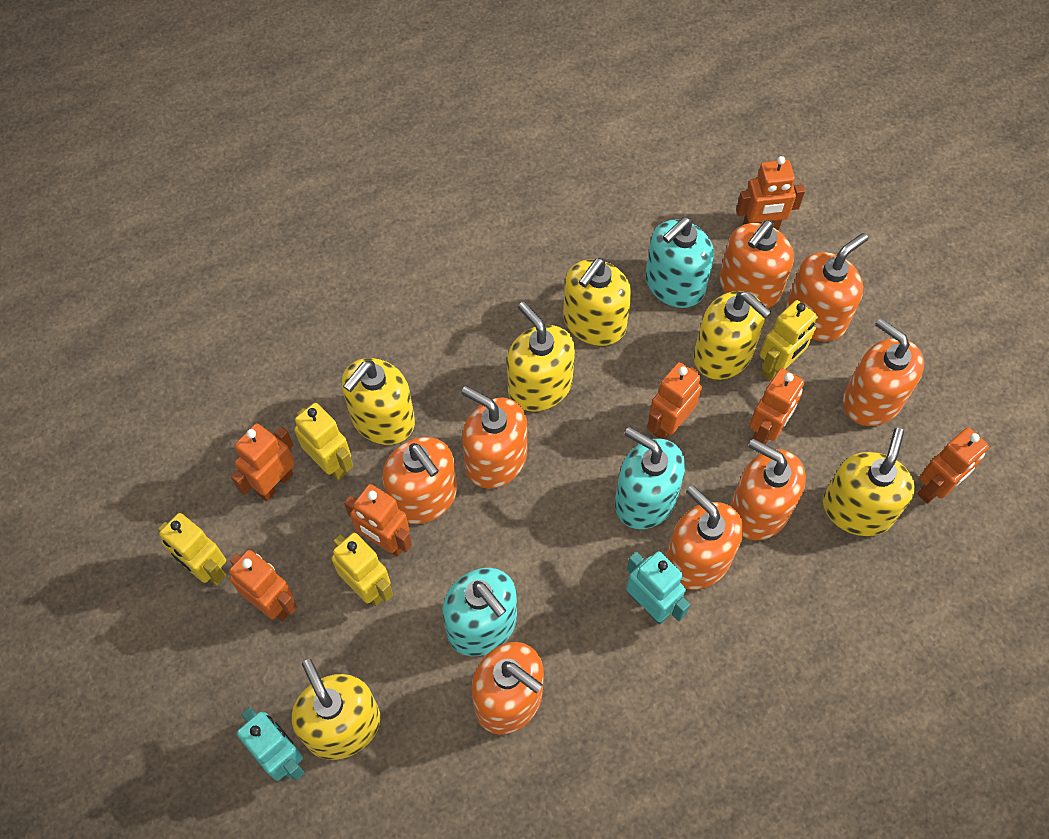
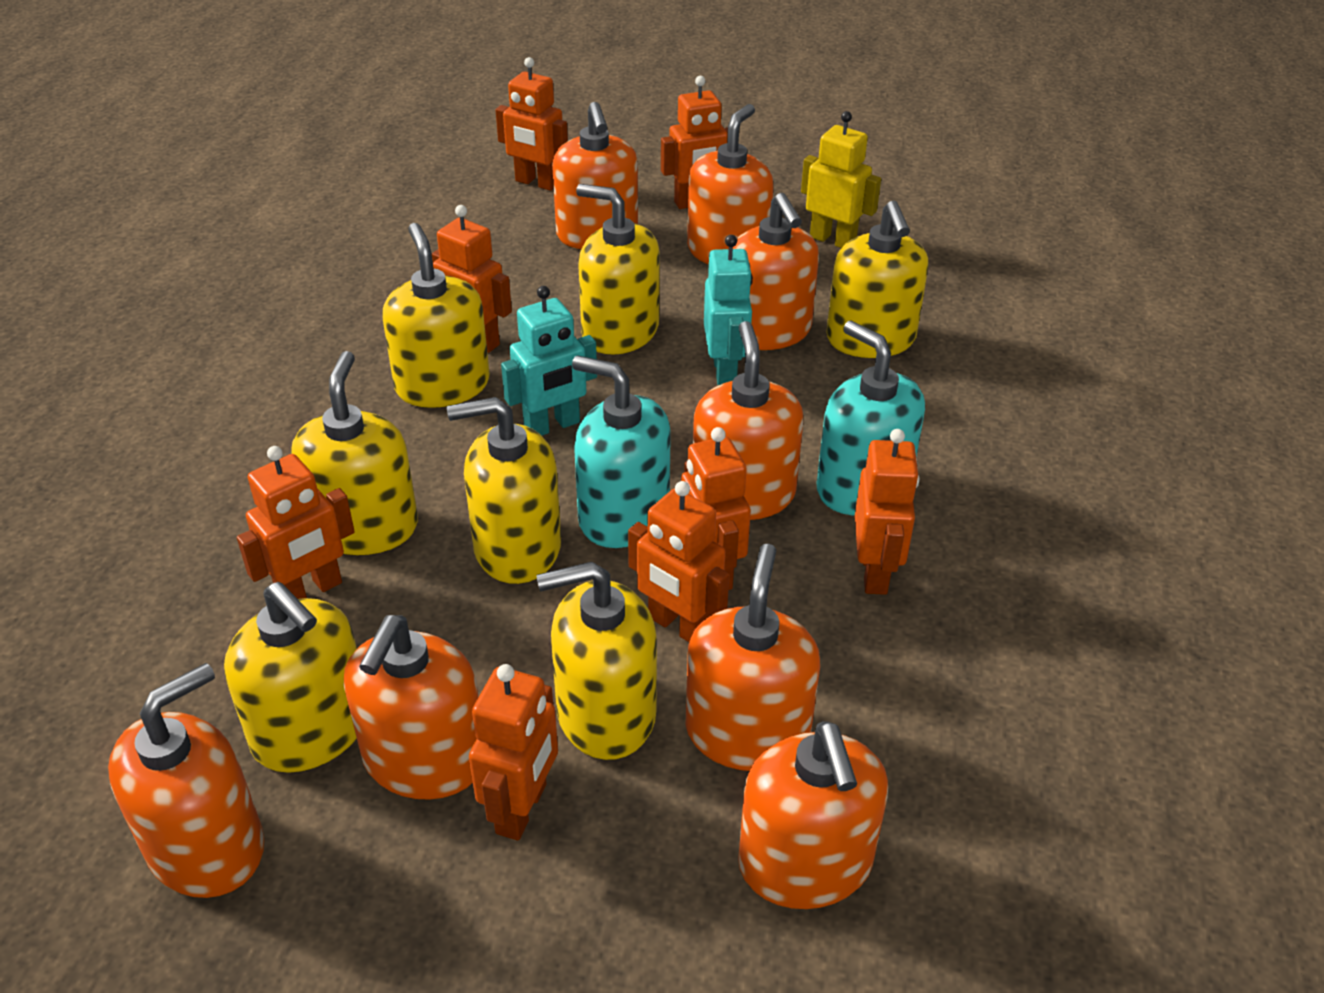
orange robot: [229,550,297,621] [231,423,295,501] [344,484,412,557] [647,362,702,439] [736,156,805,230] [749,368,804,445] [917,428,989,504] = 7 -> [237,446,355,599] [432,205,512,353] [469,664,558,841] [495,57,568,191] [628,481,729,642] [661,76,728,209] [681,427,751,590] [855,429,919,595] = 8
turquoise soap dispenser: [443,568,517,656] [615,427,685,529] [645,217,714,308] = 3 -> [572,355,671,548] [817,320,925,516] = 2
yellow robot: [158,513,226,586] [294,403,353,481] [331,533,393,606] [760,300,818,380] = 4 -> [801,111,881,248] = 1
yellow soap dispenser: [292,659,380,760] [342,358,415,445] [507,302,575,411] [563,258,631,346] [694,291,771,380] [823,428,915,536] = 6 -> [224,582,357,773] [291,351,418,555] [382,223,490,408] [447,397,561,584] [536,562,657,760] [576,184,660,355] [826,201,929,358] = 7

